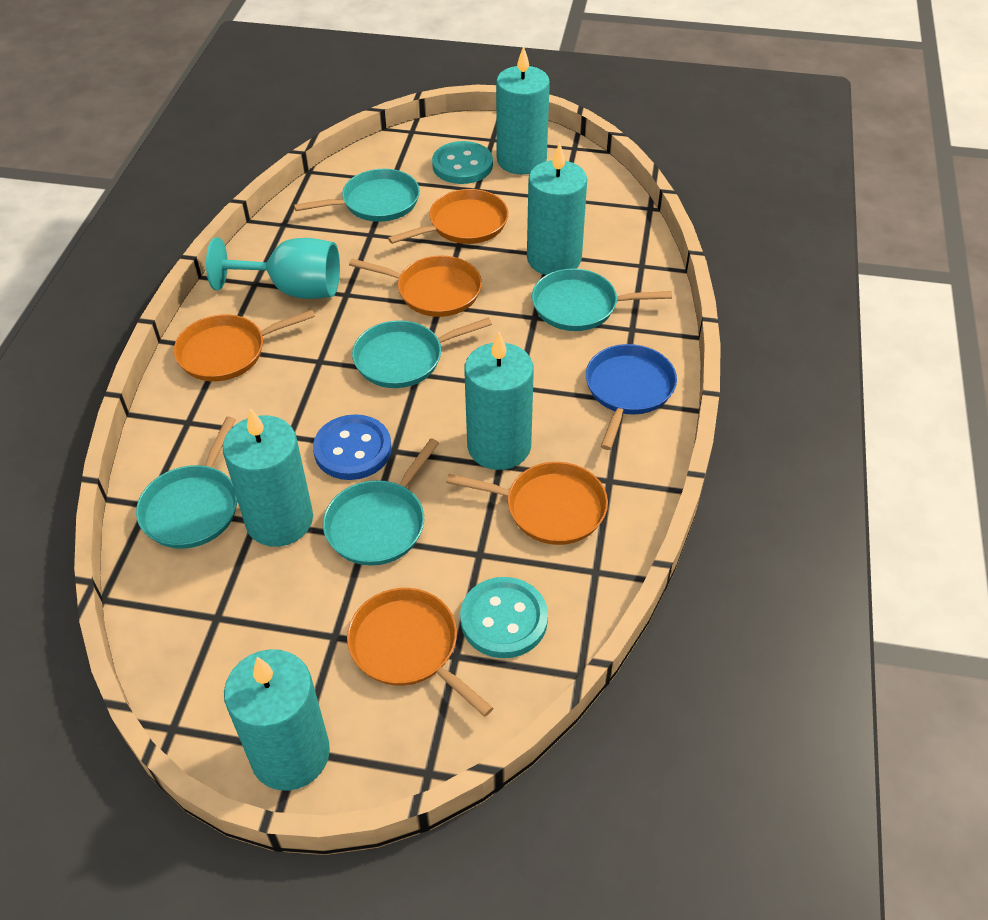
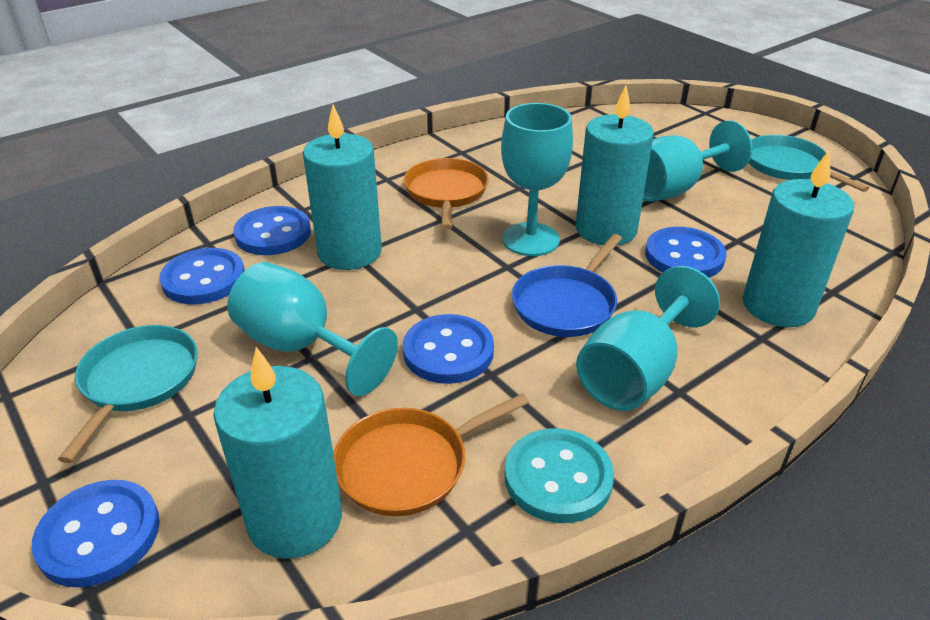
blue button: [313,414,392,480] = 1 -> [32,480,160,588] [159,248,245,304] [234,206,311,255] [403,314,494,384] [645,227,726,278] = 5
orange pan: [174,310,315,381] [347,588,493,717] [349,256,482,317] [388,189,508,244] [446,462,608,545] = 5 -> [333,393,529,516] [404,158,489,230] = 2
turquoise button: [432,141,493,184] [460,577,548,658] = 2 -> [505,428,614,523] = 1
turquoise candle: [223,408,313,547] [224,649,330,791] [464,332,534,470] [496,46,550,174] [527,143,587,275] = 5 -> [213,347,342,559] [303,105,382,270] [576,85,654,246] [743,150,854,327] = 4
turquoise goblet: [206,237,340,299] = 1 -> [227,262,398,396] [501,103,573,256] [576,266,720,411] [643,120,752,201] = 4
turquoise pan: [136,417,237,549] [294,169,420,222] [323,438,439,566] [352,317,492,388] [532,269,672,331] = 5 -> [58,325,198,463] [748,135,869,192] = 2

